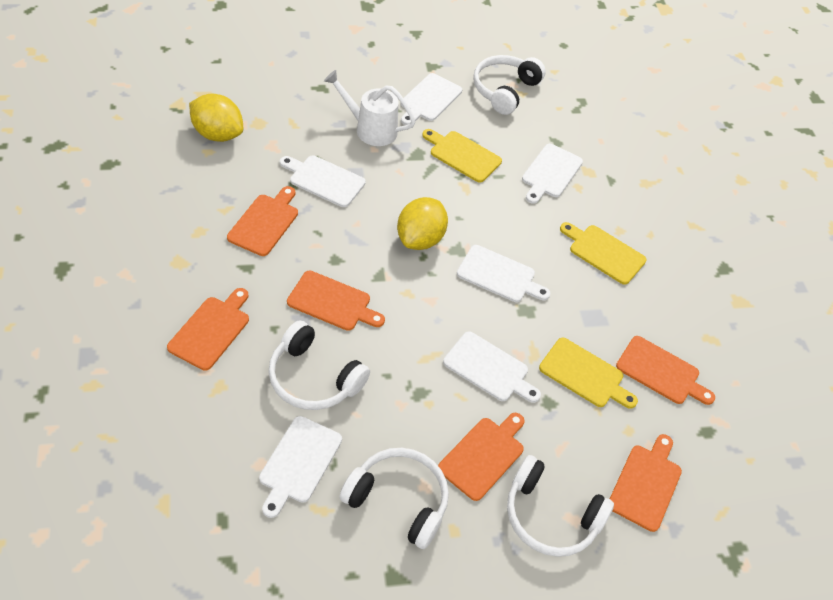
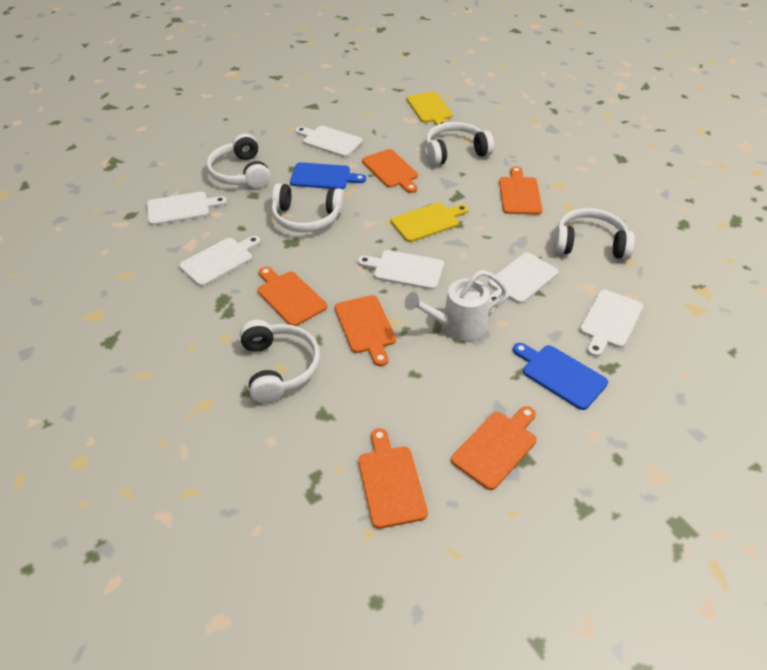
blue cutting board: none = 0 -> [290,162,366,189] [513,343,608,410] = 2
white headphones: [268,320,370,410] [340,448,449,549] [473,55,546,115] [507,455,614,557] = 4 -> [206,134,270,188] [240,320,320,403] [271,183,345,232] [426,122,494,166] [554,208,635,260] = 5
yellow cutting board: [422,129,502,182] [539,338,638,409] [560,222,646,285] = 3 -> [391,203,468,242] [407,92,453,125] = 2
yellow lemon: [189,94,243,142] [397,197,448,250] = 2 -> none = 0

